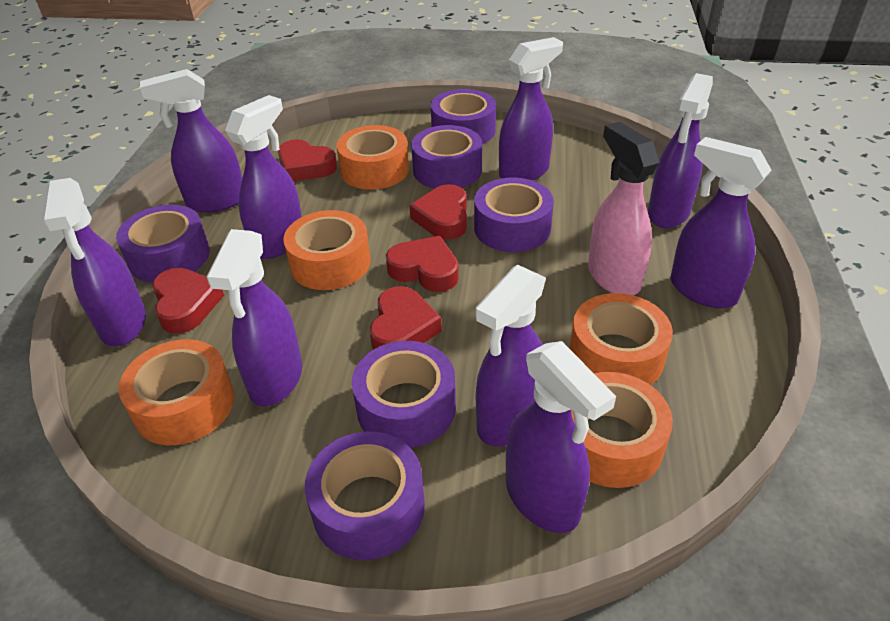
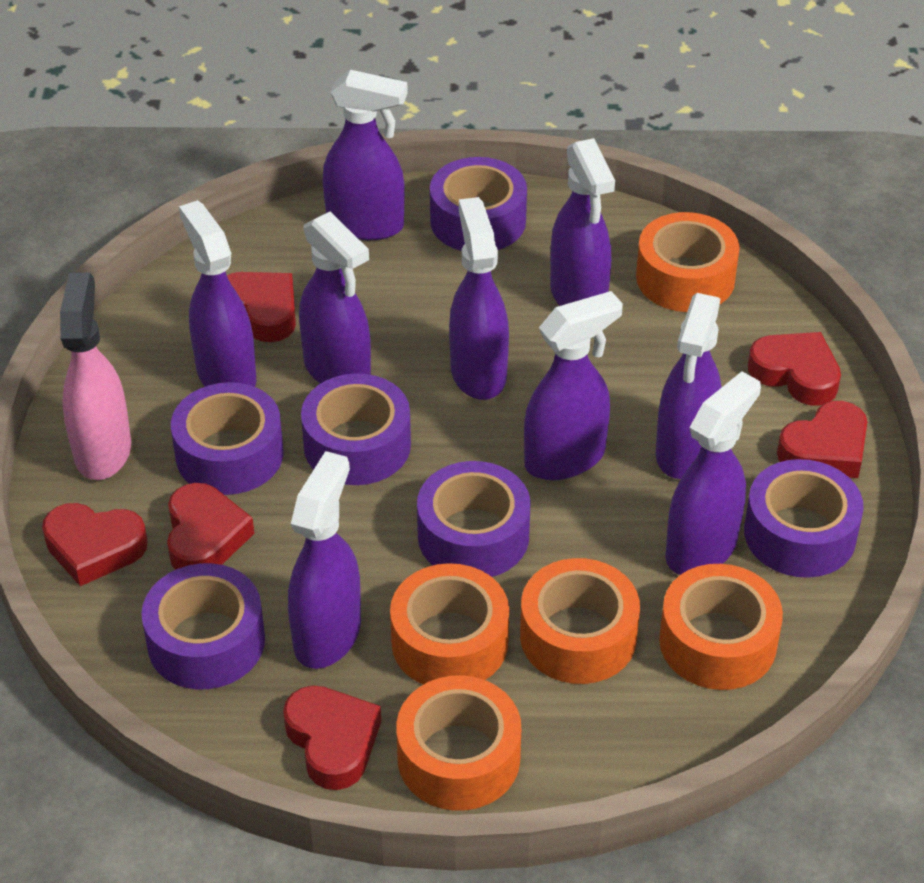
red heart: [152,268,224,334] [278,139,337,181] [370,286,442,349] [386,236,459,292] [410,184,467,240] = 5 -> [42,503,148,586] [167,483,254,570] [227,272,296,342] [283,685,381,790] [748,332,841,405] [777,401,867,478] = 6

